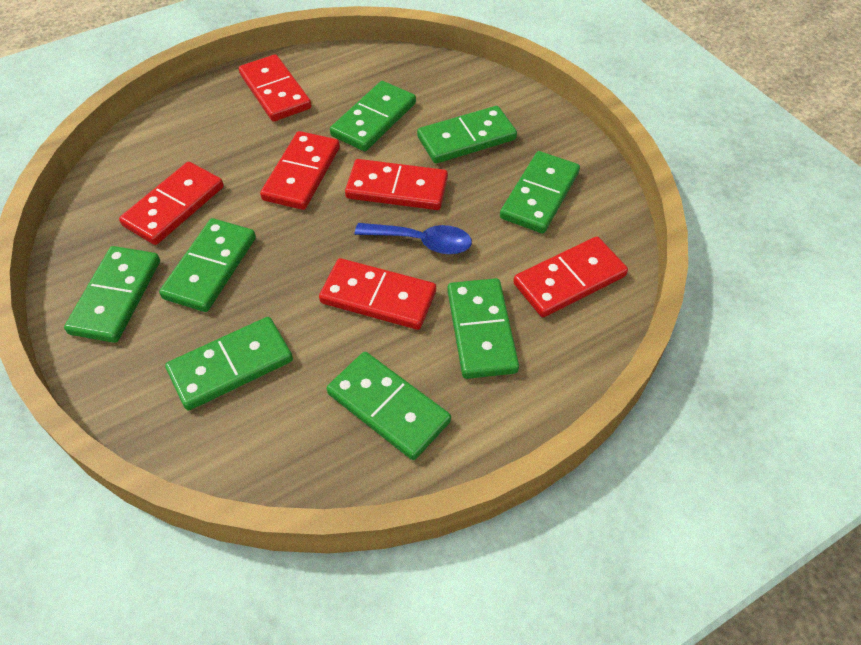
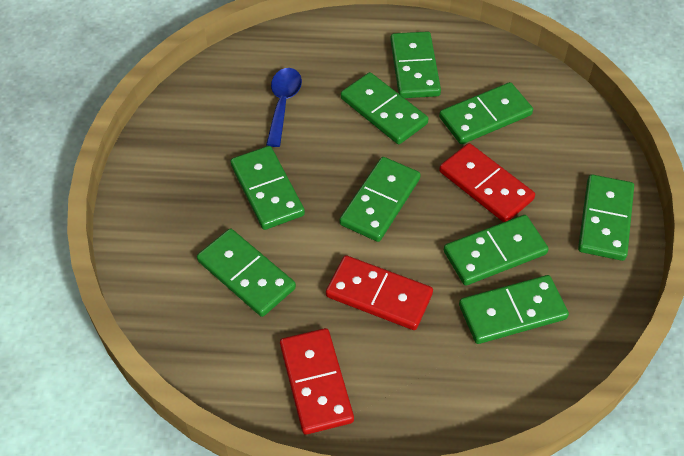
green domino: [64,246,160,343] [159,218,256,312] [165,317,293,411] [327,352,451,460] [330,81,416,151] [417,106,517,164] [447,278,519,379] [500,151,580,234] = 8 -> [197,229,296,317] [230,146,305,230] [340,157,421,242] [341,72,428,144] [390,31,441,98] [439,82,533,144] [444,215,549,286] [459,275,569,344] [578,174,634,261] = 9
red domino: [119,162,224,245] [239,54,311,122] [260,131,340,210] [319,258,436,330] [345,159,448,210] [513,236,628,317] = 6 -> [280,328,354,435] [326,255,433,330] [439,143,535,222] = 3

